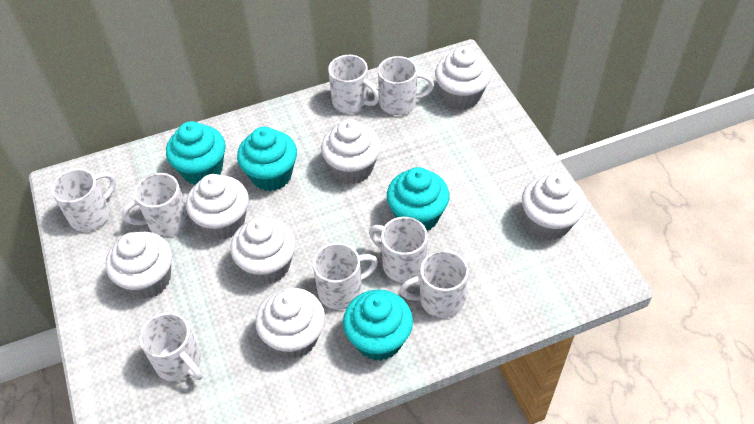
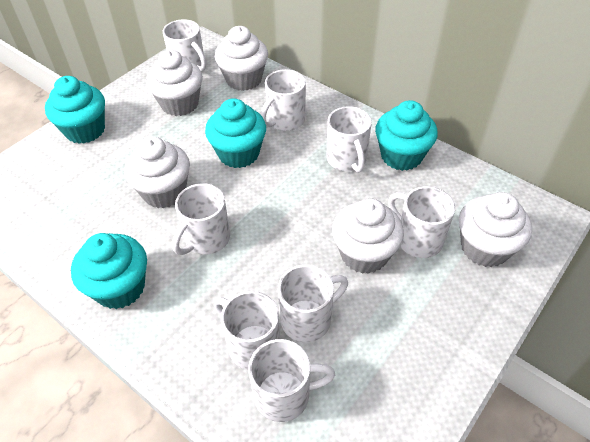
white cupcake: [106,232,172,299] [186,174,249,240] [230,217,296,284] [255,288,325,358] [321,119,381,184] [435,46,491,110] [522,173,586,240] = 7 -> [124,137,190,208] [146,50,203,116] [215,26,268,91] [332,199,404,274] [459,192,532,267] = 5

